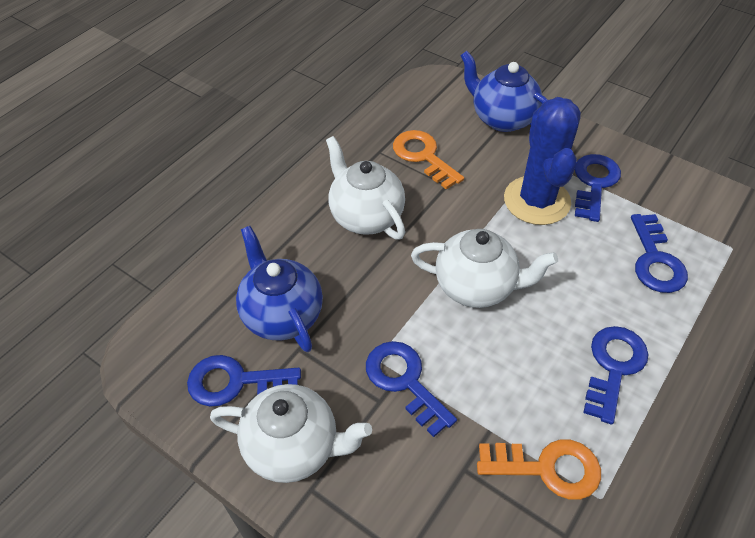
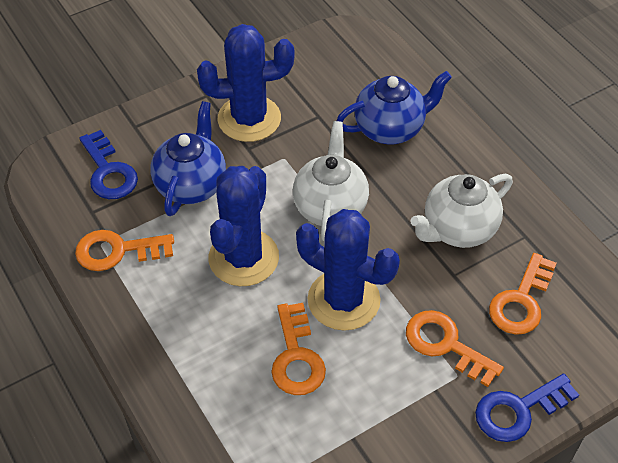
blue cactus: [504,97,581,225] = 1 -> [197,24,294,142] [209,166,279,286] [296,209,400,331] = 3
blue key: [187,355,301,407] [366,341,457,437] [575,154,621,222] [583,326,649,424] [631,214,688,293] = 5 -> [79,130,138,199] [475,374,579,442] = 2
orange key: [393,130,464,190] [477,440,601,500] = 2 -> [75,230,174,271] [272,303,326,395] [406,310,504,387] [489,253,557,335] = 4
white teapot: [210,384,372,483] [326,136,405,240] [411,229,558,308] = 3 -> [293,121,369,241] [410,174,513,248] = 2

